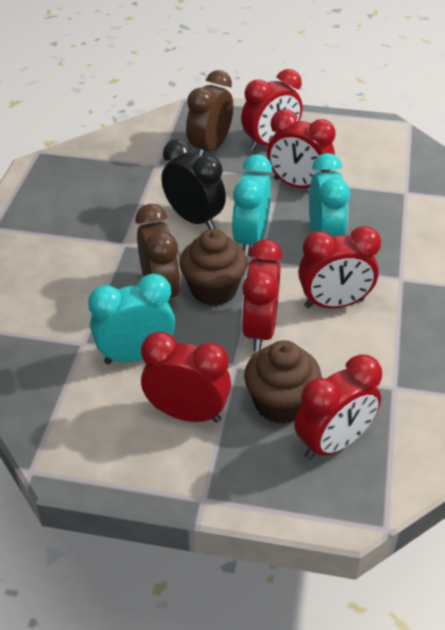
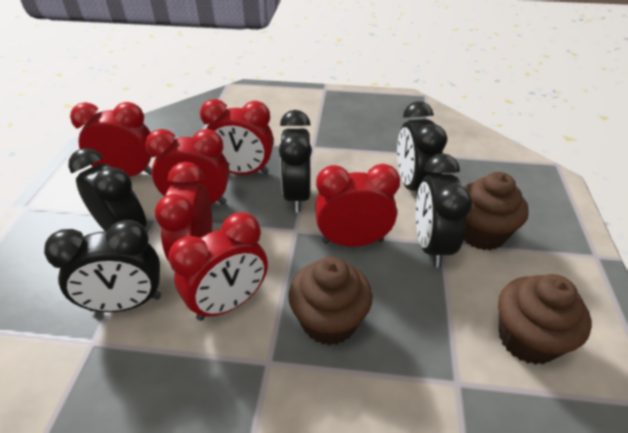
black clock: [161,139,226,229] = 1 -> [44,220,161,312] [68,148,147,231] [279,110,312,212] [397,101,447,193] [416,153,472,267] = 5
brown clock: [135,204,181,305] [186,70,233,156] = 2 -> none = 0
brown cupcake: [180,229,248,306] [244,340,322,424] = 2 -> [288,257,372,346] [463,172,529,250] [498,274,592,365] = 3
turquoise clock: [88,274,175,364] [232,154,272,256] [309,153,350,237] = 3 -> none = 0

